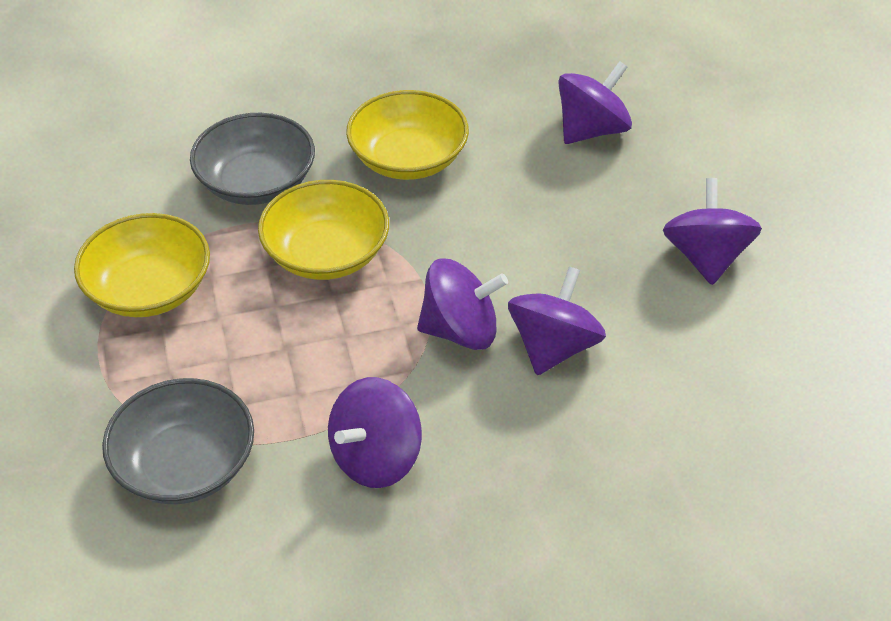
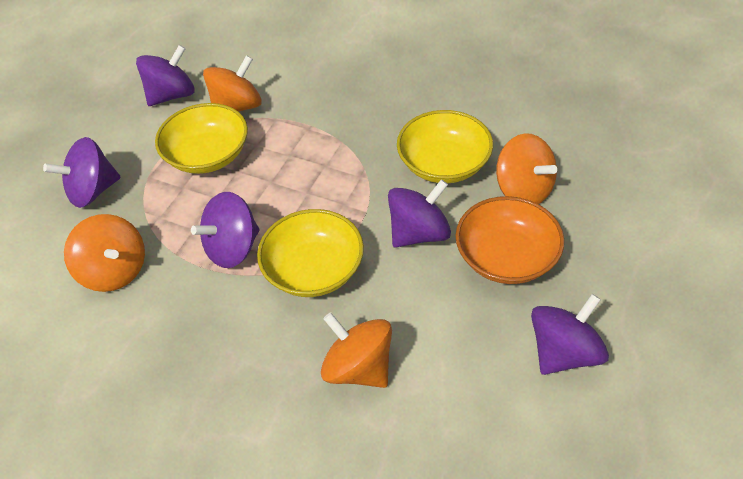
grey bowl: [102,378,254,504] [190,113,315,205] = 2 -> none = 0
orange bowl: none = 0 -> [456,196,564,284] = 1
orange spinning top: none = 0 -> [64,214,145,292] [203,55,262,112] [321,312,392,388] [496,133,557,204] = 4

